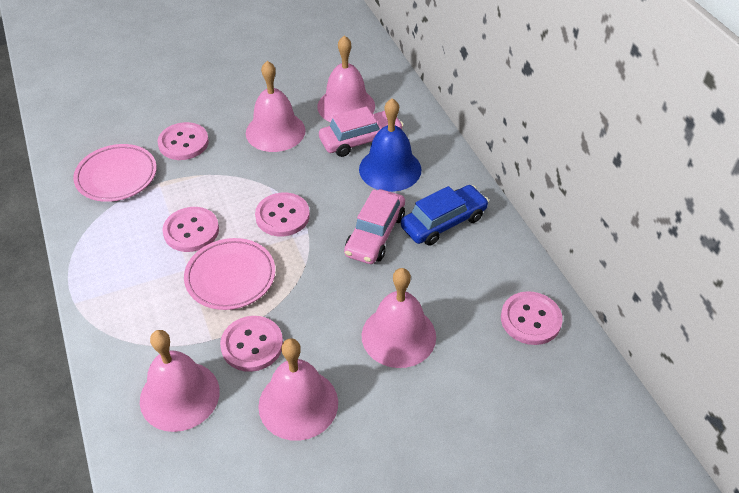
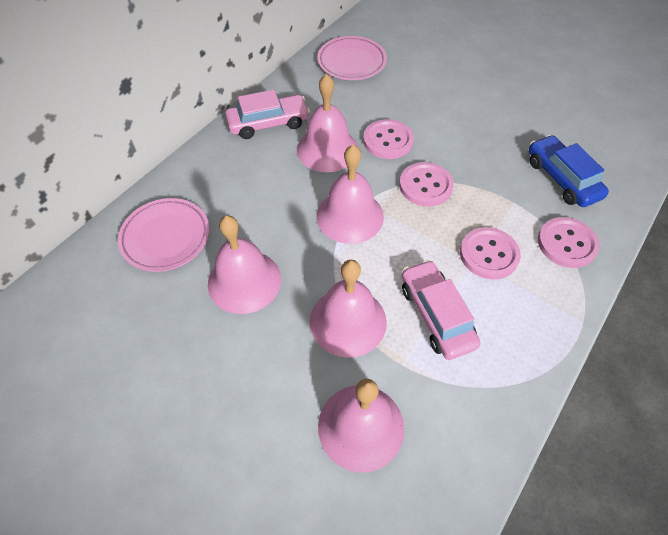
blue bell: [359,98,421,192] = 1 -> none = 0
pink button: [158,122,209,160] [162,207,219,252] [220,316,283,372] [255,193,310,236] [501,291,563,345] = 5 -> [363,119,414,159] [399,162,454,207] [460,227,521,280] [538,217,600,268] = 4

